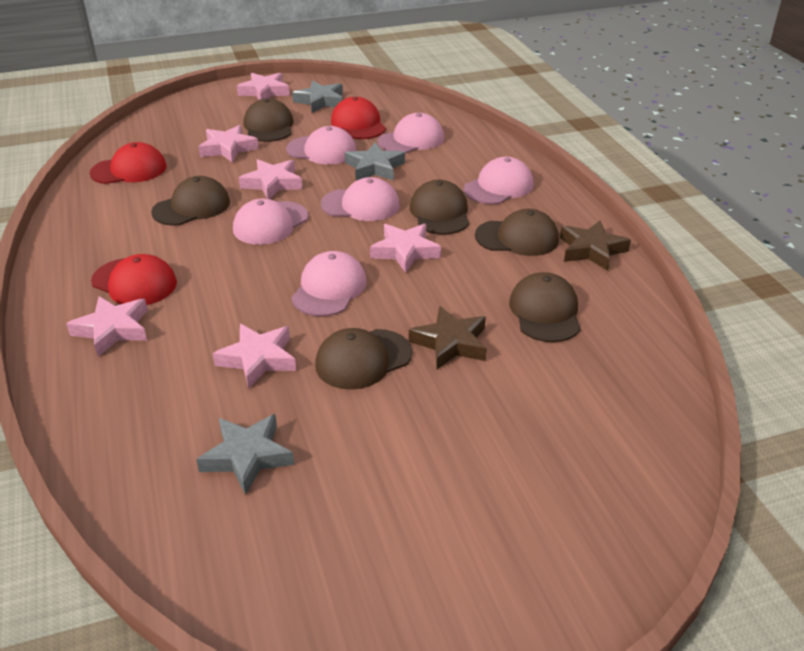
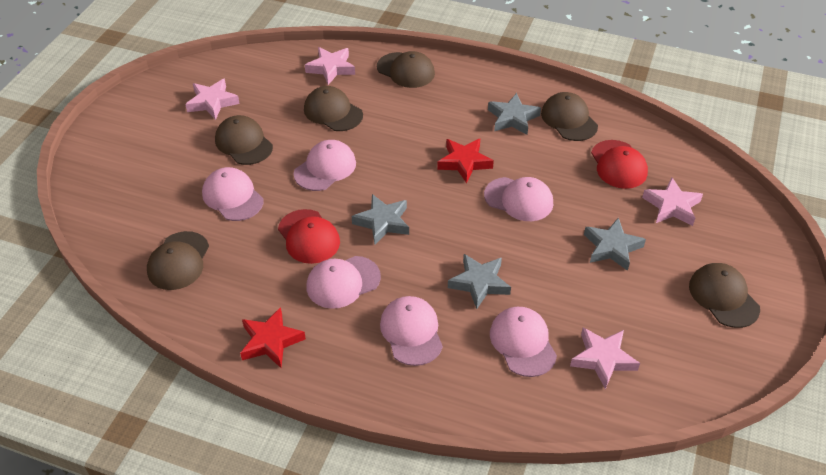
brown star: [409,306,487,369] [560,220,631,271] = 2 -> none = 0
grey star: [196,414,294,495] [292,80,343,113] [345,142,405,181] = 3 -> [352,194,409,244] [448,254,511,309] [488,93,541,135] [584,217,646,271] = 4
pink star: [66,296,148,357] [198,125,259,163] [212,324,296,389] [237,73,290,100] [239,159,303,199] [370,224,441,273] = 6 -> [185,79,240,120] [305,47,355,85] [570,328,640,389] [642,178,703,226] = 4
red cap: [89,142,167,184] [91,254,177,305] [331,97,386,139] = 3 -> [278,209,340,264] [591,140,648,189] = 2
red star: none = 0 -> [240,307,306,368] [437,139,494,183] = 2

